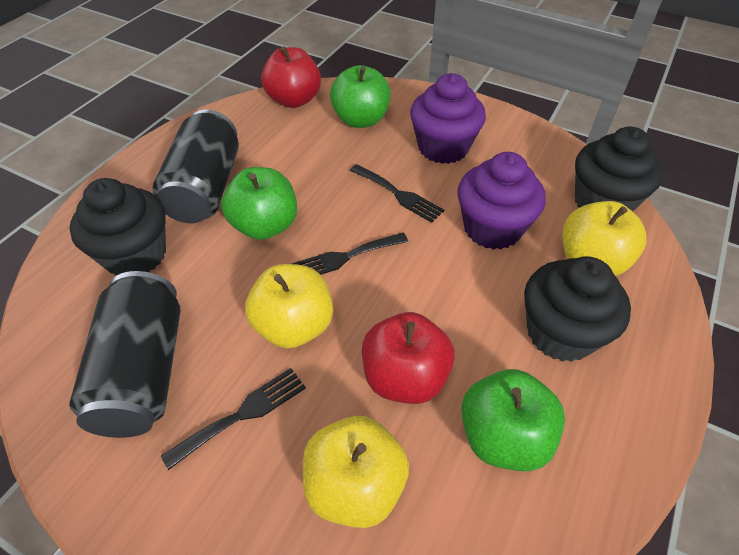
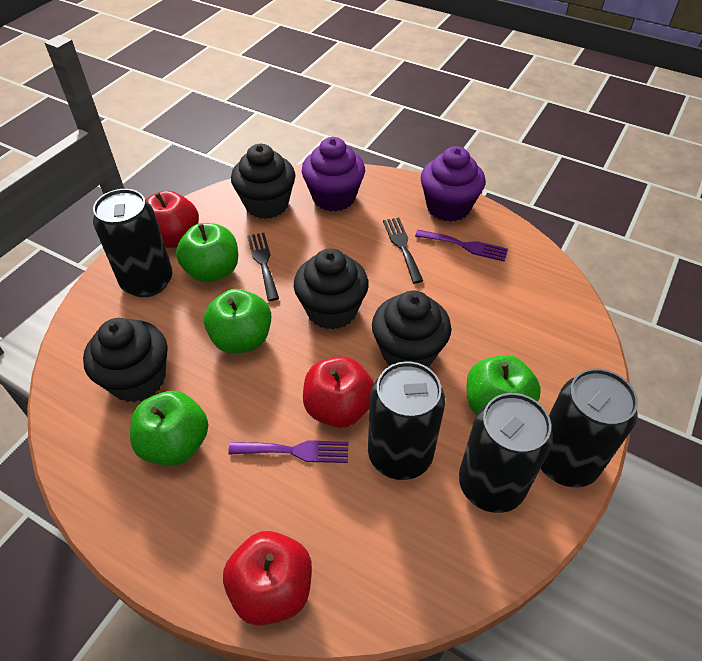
black can: [69,271,181,438] [153,109,239,223] = 2 -> [93,189,173,297] [368,361,445,480] [459,393,553,513] [541,369,638,487] = 4
black cupcake: [70,178,166,276] [524,256,631,362] [575,127,663,212] = 3 -> [83,318,168,402] [231,144,296,219] [294,248,369,330] [372,291,451,367] = 4
black fork: [161,368,306,470] [292,233,408,275] [350,164,444,223] = 3 -> [247,233,279,301] [383,218,423,283] = 2
green apple: [221,167,297,240] [330,65,391,128] [461,369,565,471] = 3 -> [130,391,208,466] [176,223,238,283] [204,289,271,354] [466,355,541,415] = 4
purple fork: none = 0 -> [228,440,348,463] [415,230,508,262] = 2
red apple: [261,46,321,108] [362,312,455,404] = 2 -> [146,190,199,248] [223,531,312,626] [303,356,374,428] = 3
yellow apple: [245,264,333,348] [303,416,409,528] [562,201,646,276] = 3 -> none = 0

